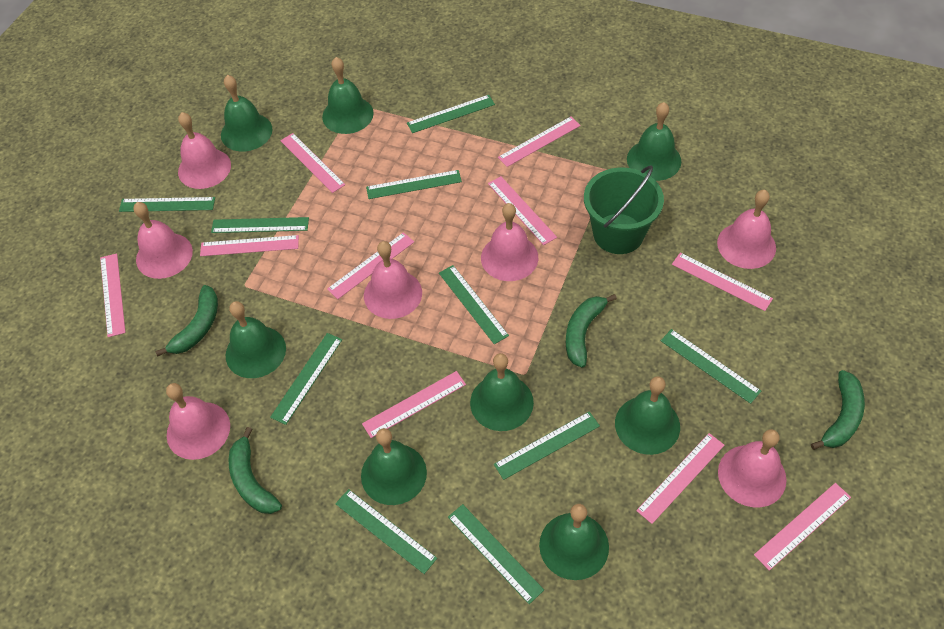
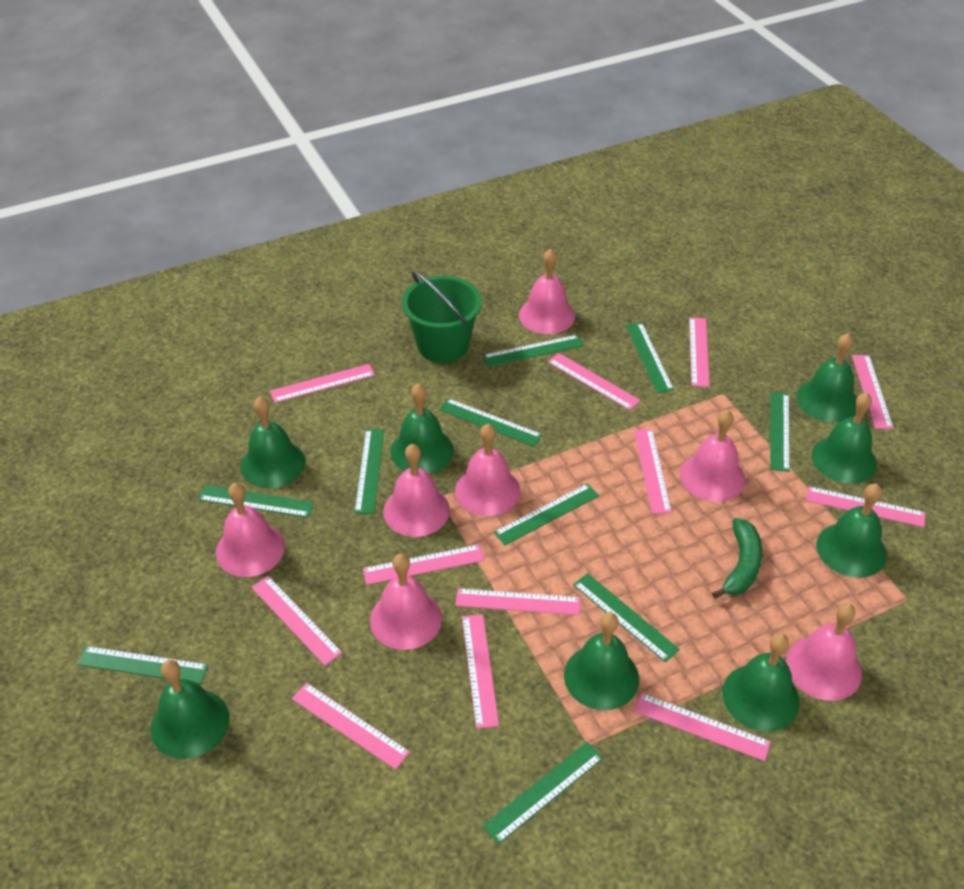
green banana: [155,285,218,356] [229,427,282,514] [566,294,617,368] [811,370,865,450] = 4 -> [712,518,763,599] = 1
pink ruler: [100,253,126,337] [200,235,299,256] [280,133,345,193] [327,232,414,299] [362,371,466,438] [488,176,557,245] [498,117,581,167] [636,433,724,524] [672,253,773,311] [754,483,851,571] = 10 -> [251,576,342,665] [270,364,375,403] [292,683,410,770] [363,544,485,585] [455,588,580,615] [462,614,499,729] [548,353,641,410] [634,429,672,514] [634,693,771,761] [689,317,710,387] [806,486,925,527] [852,355,894,429] = 12

